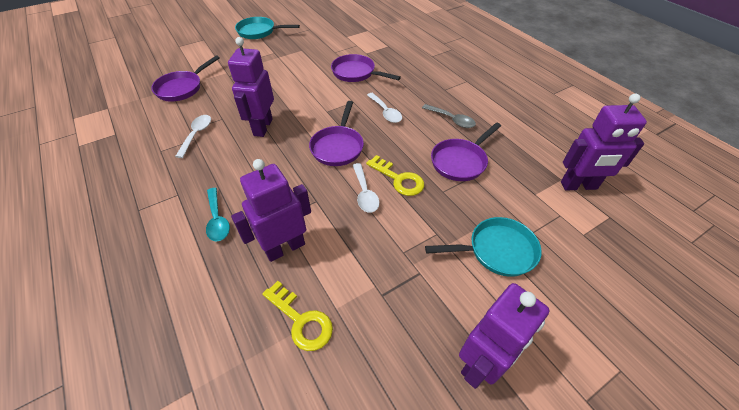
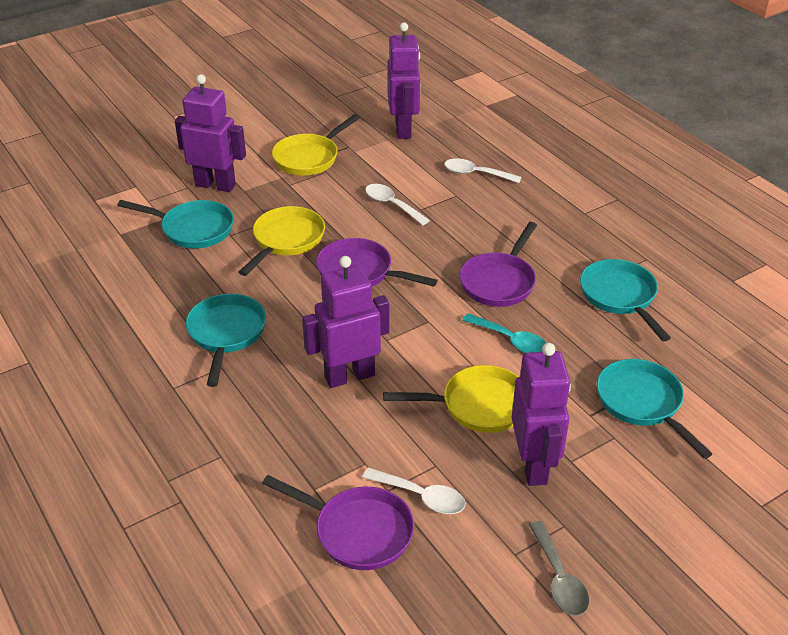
purple pan: [151,55,220,101] [309,101,364,166] [331,54,401,82] [431,122,501,181] = 4 -> [262,475,414,570] [316,238,438,287] [459,222,537,307] = 3
turquoise pan: [235,17,300,39] [425,217,542,277] = 2 -> [117,200,234,249] [186,294,266,387] [580,259,671,342] [597,359,712,459] = 4
yellow key: [262,281,333,351] [366,155,424,196] = 2 -> none = 0
yellow pan: none = 0 -> [239,206,325,276] [272,114,360,175] [383,365,519,433] = 3

